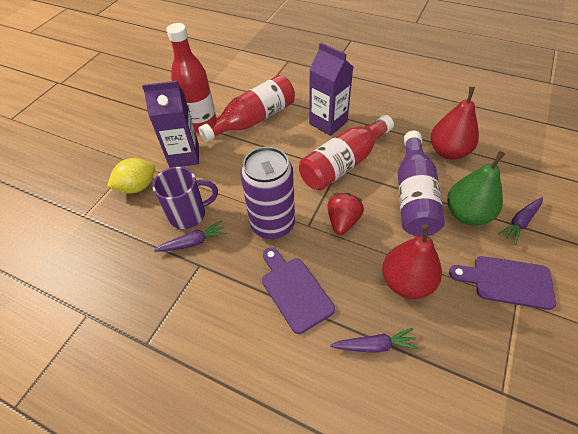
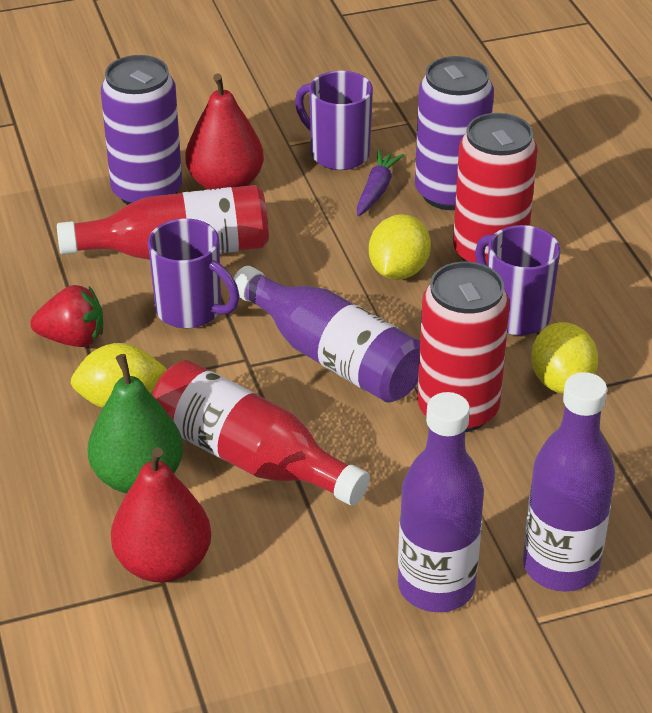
purple bottle: [398,131,445,236] = 1 -> [233,266,420,403] [398,392,484,612] [523,372,615,592] = 3
purple can: [240,147,295,239] = 1 -> [101,55,182,205] [415,56,494,210] = 2
purple carrot: [154,221,227,252] [330,328,419,353] [498,197,543,245] = 3 -> [357,150,404,216] = 1
purple carton: [142,81,199,168] [309,42,353,136] = 2 -> none = 0
purple cutting board: [262,248,335,334] [449,256,556,310] = 2 -> none = 0
purple mug: [152,167,218,229] = 1 -> [148,219,239,328] [295,71,373,170] [475,225,560,335] = 3
red bottle: [167,23,217,133] [198,75,295,142] [299,115,394,191] = 3 -> [57,185,269,260] [152,360,370,506] = 2
red can: none = 0 -> [417,262,510,432] [453,113,538,265] = 2
yellow lemon: [107,158,155,193] = 1 -> [71,343,167,408] [369,214,431,280] [531,322,598,394] = 3

